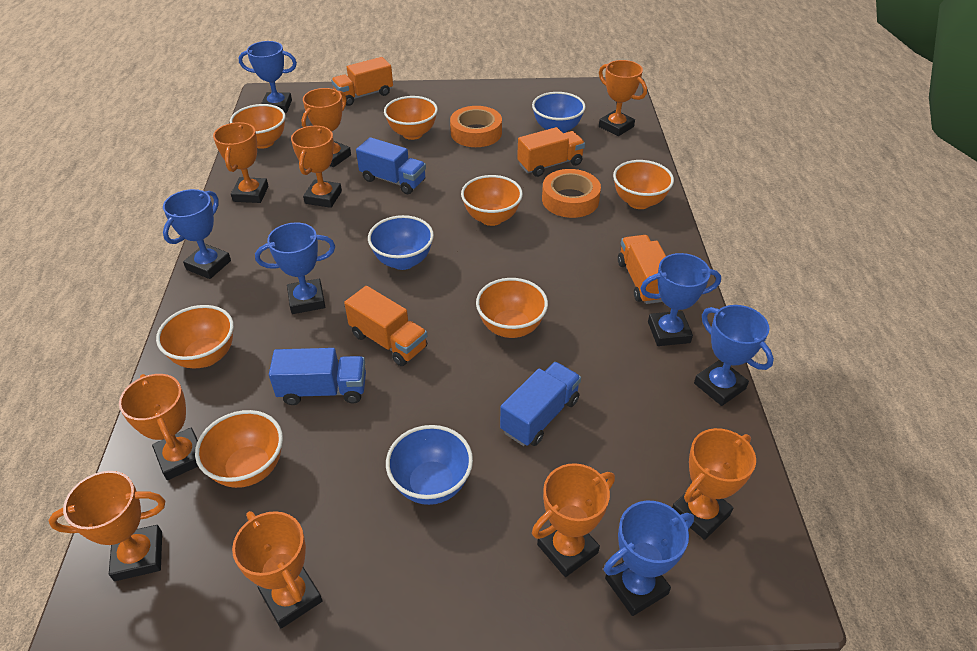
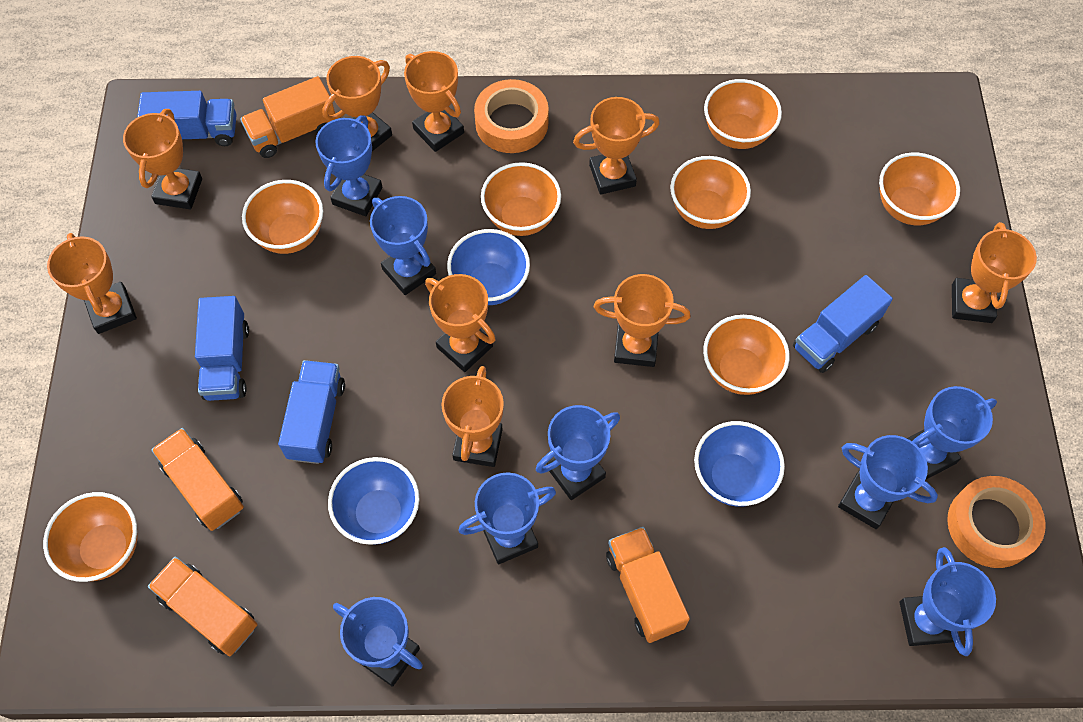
blue trophy: [163,189,231,279] [239,41,297,113] [255,222,335,314] [604,501,694,616] [640,253,721,346] [694,305,774,406] = 6 -> [315,115,382,216] [333,597,423,687] [370,196,436,295] [458,472,556,564] [536,405,620,500] [838,435,938,529] [899,547,996,656] [907,386,997,480] = 8
blue truck: [269,348,366,405] [356,137,426,194] [500,362,581,446] = 3 -> [137,91,237,146] [195,296,249,401] [278,360,345,464] [793,275,893,373] = 4

